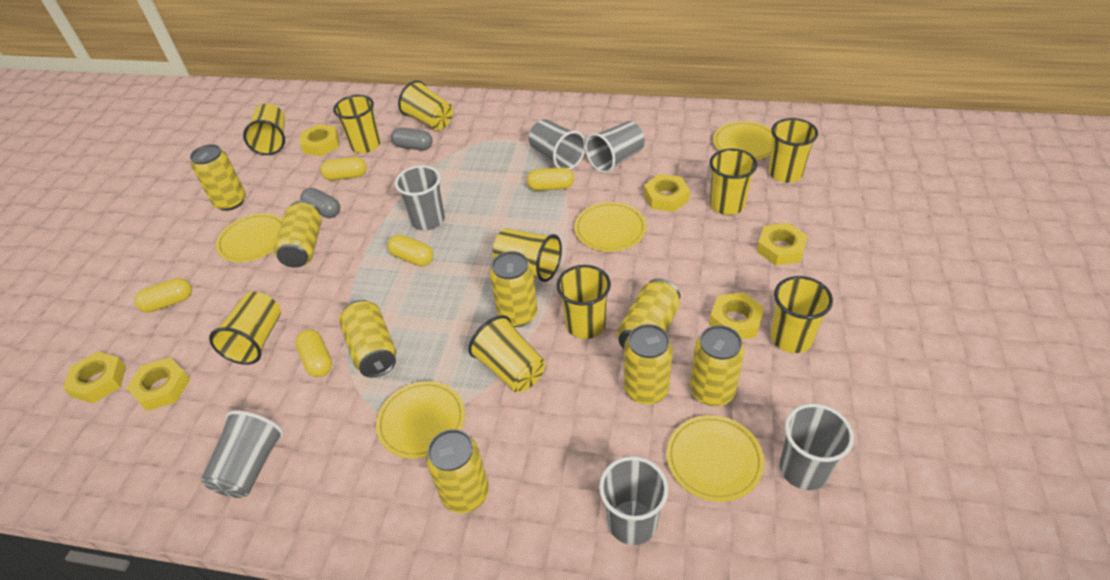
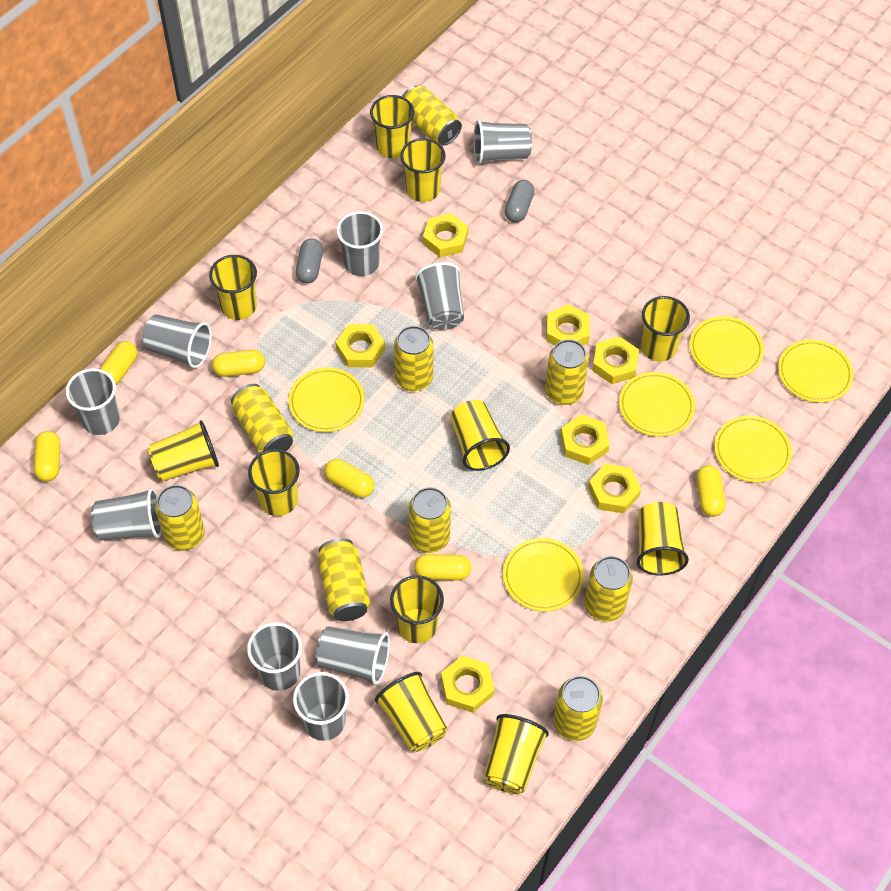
grey cup: [201,410,284,498] [395,165,445,230] [529,119,586,170] [585,121,645,173] [599,456,668,545] [780,404,854,490] = 6 -> [66,368,120,435] [91,488,162,541] [142,314,212,368] [247,622,302,691] [293,672,349,741] [316,626,390,685] [337,211,383,276] [415,262,464,330] [474,120,532,165] = 9
yellow can: [190,144,246,211] [274,201,322,268] [339,300,396,378] [426,429,489,513] [490,251,538,327] [617,278,680,349] [624,324,673,405] [690,325,745,406] = 8 -> [155,485,205,551] [231,384,294,453] [317,538,370,621] [394,326,433,391] [402,86,462,146] [409,487,451,553] [545,339,589,405] [554,676,603,741] [584,556,633,622] = 9
yellow capsule: [135,278,192,312] [295,329,332,377] [320,157,367,180] [387,234,433,266] [527,168,574,191] = 5 -> [34,431,60,482] [100,341,138,385] [212,350,265,377] [324,459,374,498] [414,554,471,580] [696,465,725,517] = 6
yellow cup: [209,292,281,365] [243,104,285,155] [333,95,380,153] [398,81,453,130] [468,315,545,392] [493,228,562,282] [557,265,611,339] [710,149,758,215] [769,118,818,183] [770,276,833,353] = 10 -> [148,420,219,481] [209,255,257,320] [248,449,300,516] [370,95,414,158] [375,672,448,752] [390,575,444,643] [400,138,446,202] [450,400,510,471] [483,714,549,794] [637,502,689,575] [641,296,690,362] = 11
yellow nut: [63,352,126,403] [126,357,190,411] [300,124,339,156] [644,174,690,212] [709,292,764,339] [757,223,808,265] = 6 -> [336,324,385,368] [423,213,468,257] [441,656,494,713] [546,304,590,345] [561,415,610,465] [588,464,641,513] [592,336,639,384] = 7
yellow plate: [216,213,282,262] [376,381,465,459] [574,202,646,252] [667,415,764,502] [713,121,773,160] = 5 -> [289,367,365,432] [503,538,584,612] [619,372,695,437] [689,316,764,378] [714,416,792,483] [778,340,854,403] = 6

